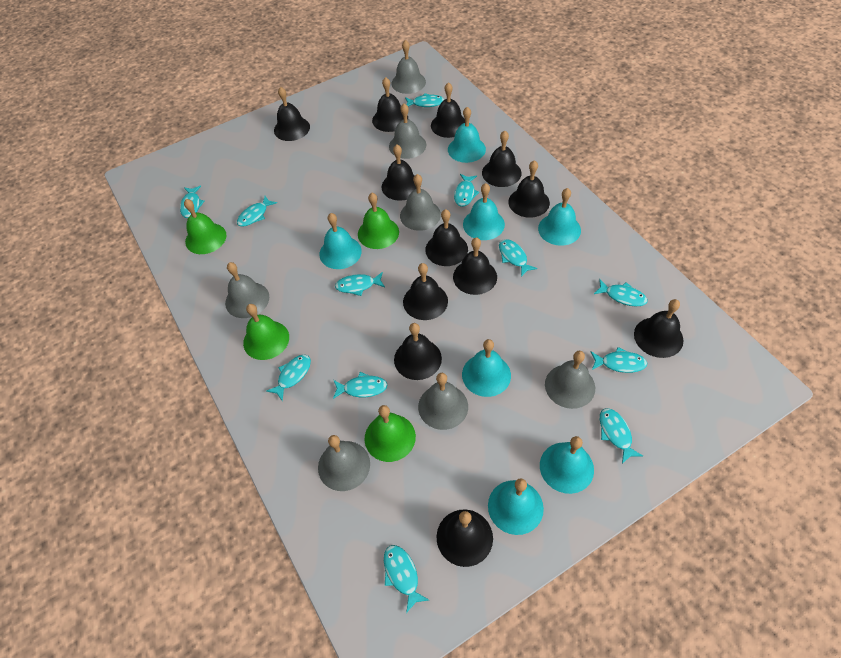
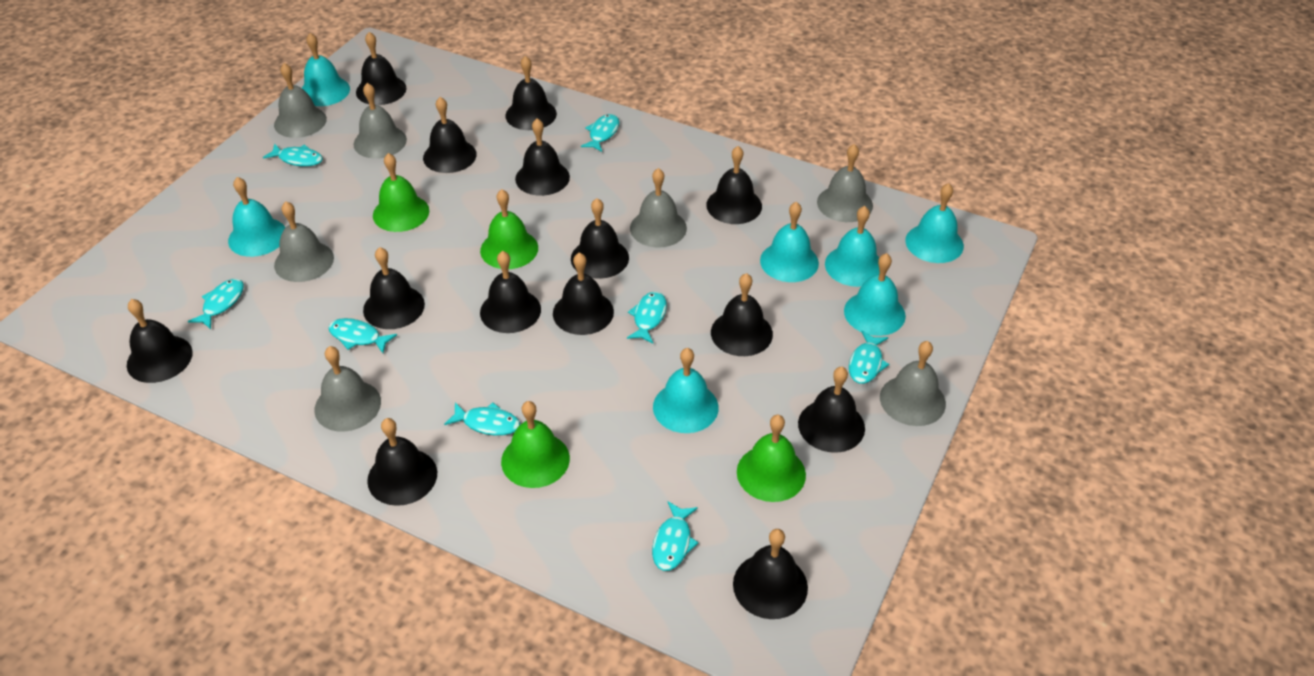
black bell: [274,87,310,141] [372,77,408,132] [382,145,416,201] [394,323,442,380] [403,263,448,320] [425,209,468,266] [431,82,465,138] [437,509,493,567] [453,237,497,295] [482,131,521,187] [508,160,550,218] [634,299,683,358] = 12 -> [127,299,193,383] [356,32,407,105] [363,247,425,329] [367,418,437,506] [423,97,477,173] [480,251,541,333] [505,56,557,130] [515,118,570,196] [553,252,614,335] [571,198,629,279] [706,146,762,224] [711,273,773,356] [733,529,808,619] [798,367,865,453] = 14
turquoise fish: [180,186,205,218] [237,196,277,227] [266,355,311,401] [333,372,387,399] [335,272,385,296] [384,545,429,613] [405,93,444,107] [454,174,479,207] [499,239,537,277] [591,347,647,373] [594,279,647,307] [600,408,643,464] = 12 -> [188,279,244,329] [263,143,323,166] [328,318,397,353] [444,403,520,436] [581,114,619,152] [627,292,667,343] [652,501,699,571] [849,331,889,384] = 8

